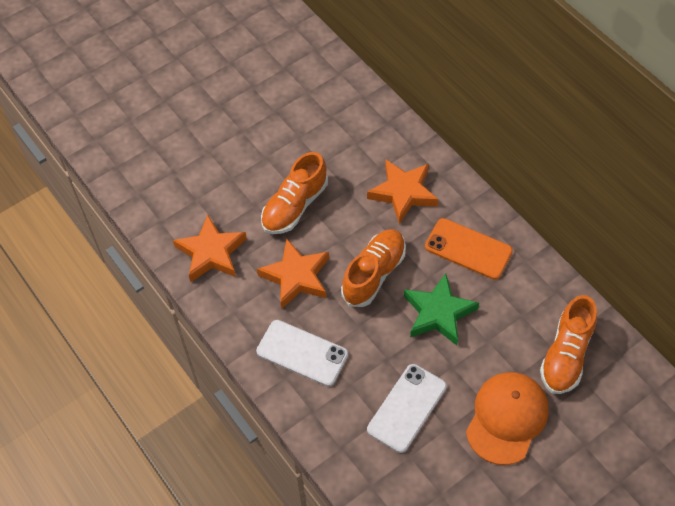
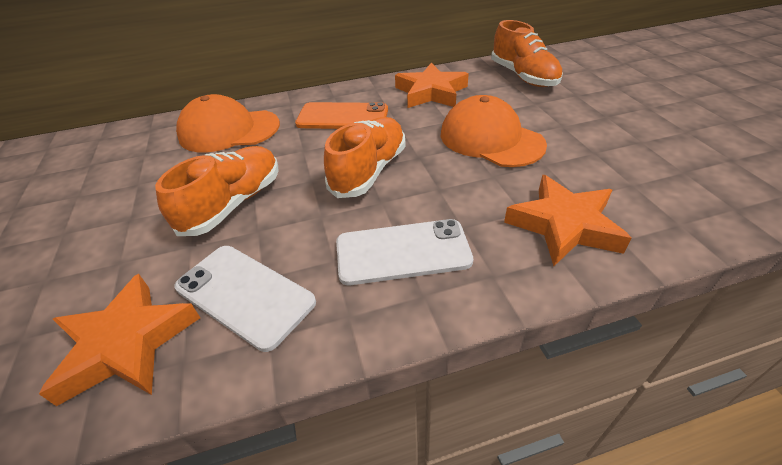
green star: [404,273,479,346] = 1 -> none = 0
orange cap: [466,372,549,465] = 1 -> [176,94,280,152] [441,95,547,167] = 2

